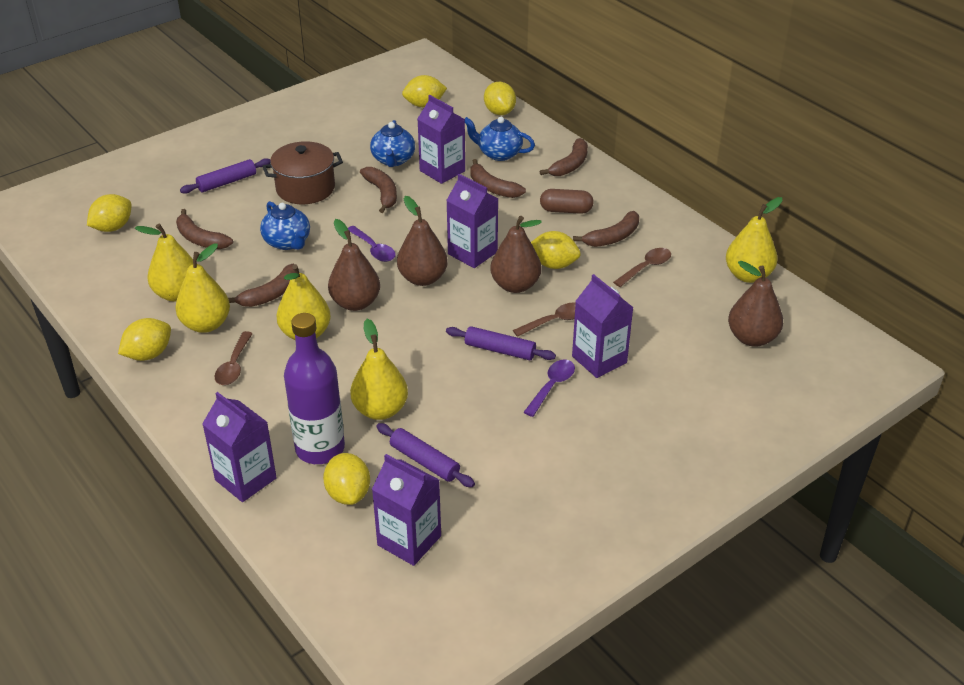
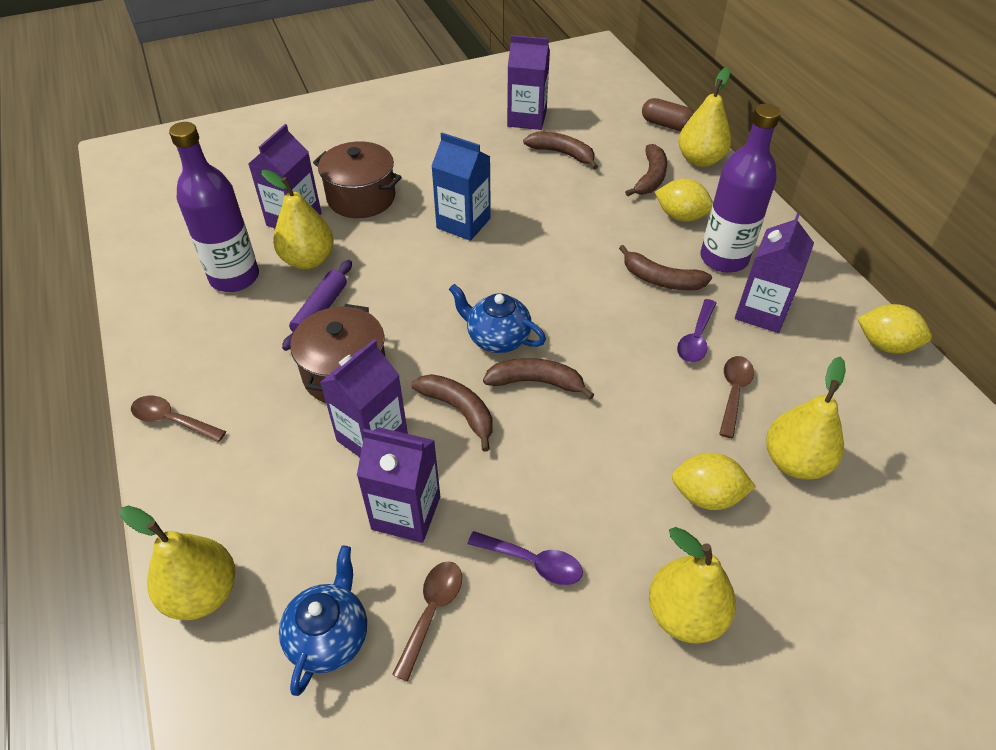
blue carton: none = 0 -> [431,133,491,241] = 1
blue teapot: [260,201,310,250] [370,120,415,167] [465,117,535,161] = 3 -> [279,545,367,696] [449,284,546,353] = 2
brown banana: [176,209,233,249] [228,264,296,307] [360,167,397,213] [470,159,526,198] [540,138,588,176] [573,211,639,247] = 6 -> [411,374,492,452] [483,358,594,400] [523,132,598,169] [619,245,712,290] [625,144,667,196] = 5
brown pear: [328,219,380,311] [397,196,448,286] [490,216,542,293] [728,261,783,347] = 4 -> none = 0
brown pot: [262,141,343,204] = 1 -> [290,304,385,403] [313,141,402,218] = 2
purple bottle: [284,313,345,464] = 1 -> [169,122,259,292] [701,104,781,273] = 2
purple rolling pin: [180,158,270,194] [376,423,475,487] [446,326,556,360] = 3 -> [282,260,352,351] = 1
yellow lemon: [87,194,131,232] [118,318,171,361] [323,453,370,505] [402,75,447,107] [484,82,516,115] [531,231,581,269] = 6 -> [655,178,713,222] [672,453,756,510] [857,304,932,354] = 3

